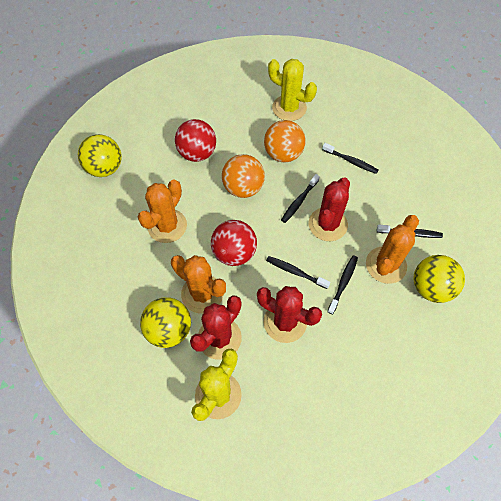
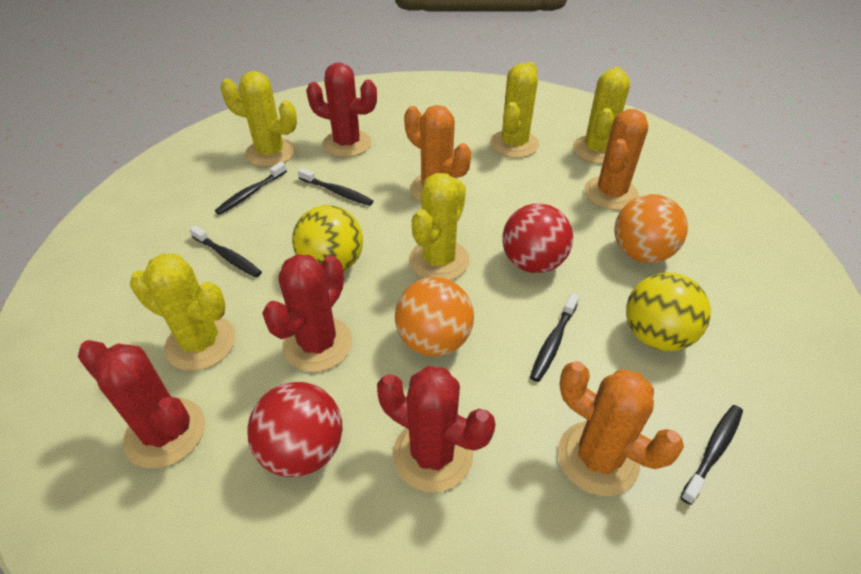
red cactus: [190,296,242,360] [257,286,322,343] [309,178,350,241] = 3 -> [78,340,205,469] [262,254,352,372] [306,63,377,157] [377,366,495,493] = 4
yellow ball: [78,134,122,177] [140,297,191,348] [414,255,465,303] = 3 -> [292,205,363,272] [626,273,711,351] = 2
yellow cactus: [191,349,242,421] [268,59,317,121] = 2 -> [130,254,236,371] [221,71,297,167] [409,173,470,280] [490,62,539,158] [573,67,630,164] = 5

